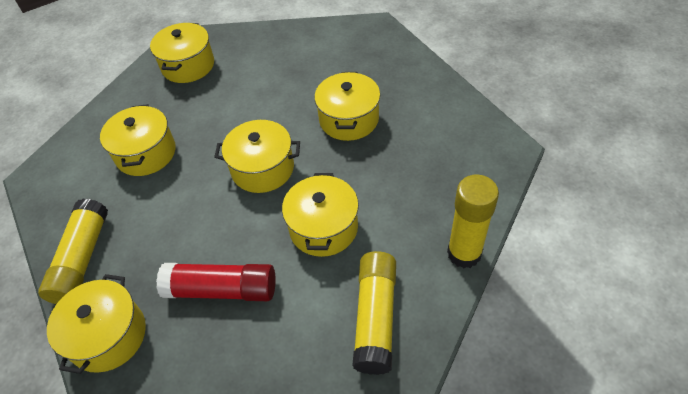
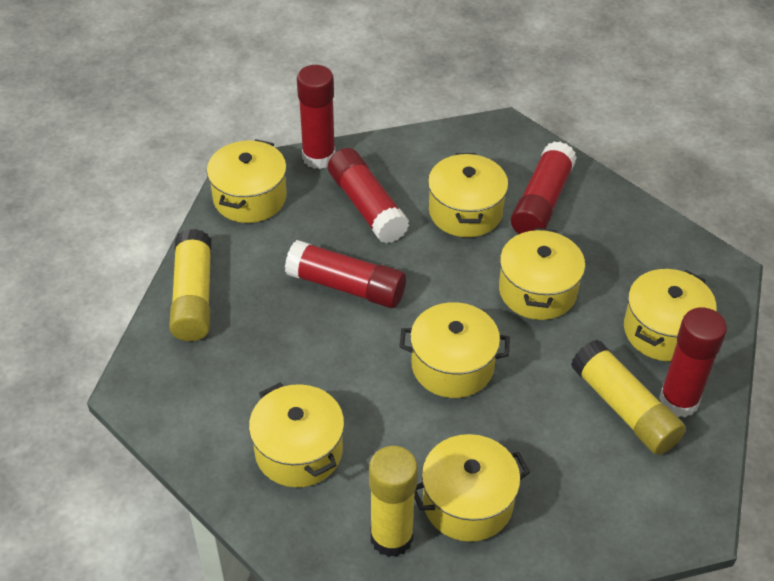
red glue stick: [156,263,276,301] = 1 -> [285,240,406,308] [297,65,336,169] [328,148,409,243] [511,142,577,234] [659,307,727,417] = 5
yellow pot: [47,274,146,374] [100,104,176,176] [150,23,214,83] [214,120,300,193] [282,173,359,257] [314,72,380,141] = 6 -> [207,139,287,223] [249,383,344,487] [399,302,510,398] [414,434,530,542] [428,153,508,237] [499,228,585,320] [624,269,717,361] = 7

